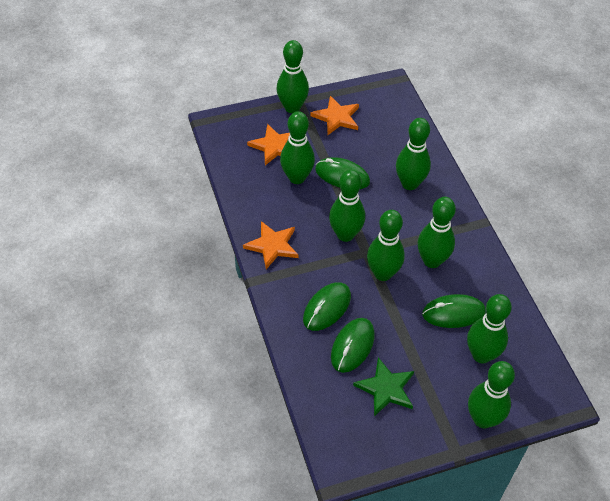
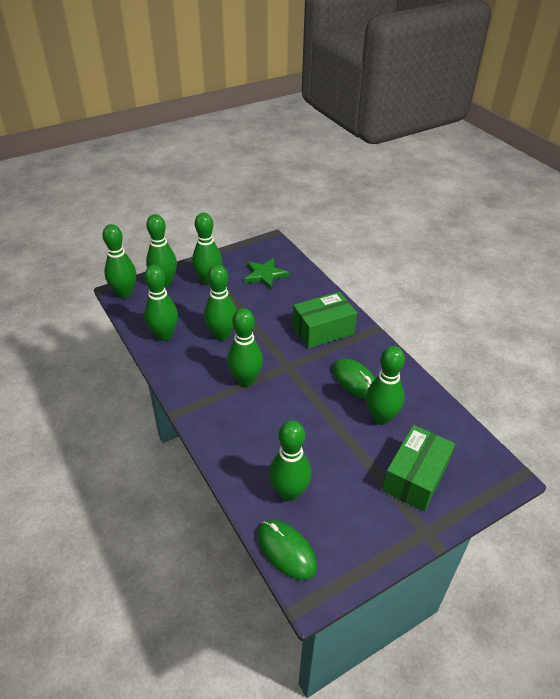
green box: none = 0 -> [293,292,357,349] [382,425,455,512] = 2
green mouse: [303,282,351,331] [315,157,370,189] [331,318,375,373] [422,294,486,328] = 4 -> [257,520,317,580] [333,358,376,399] = 2
orange star: [243,221,299,269] [247,124,290,165] [310,96,359,135] = 3 -> none = 0

